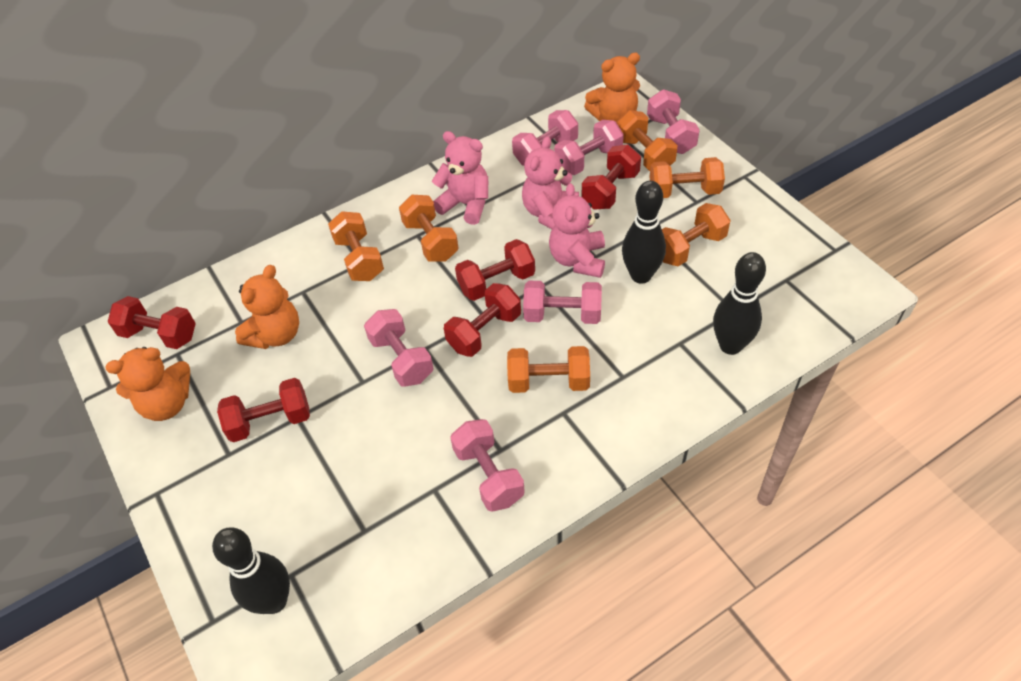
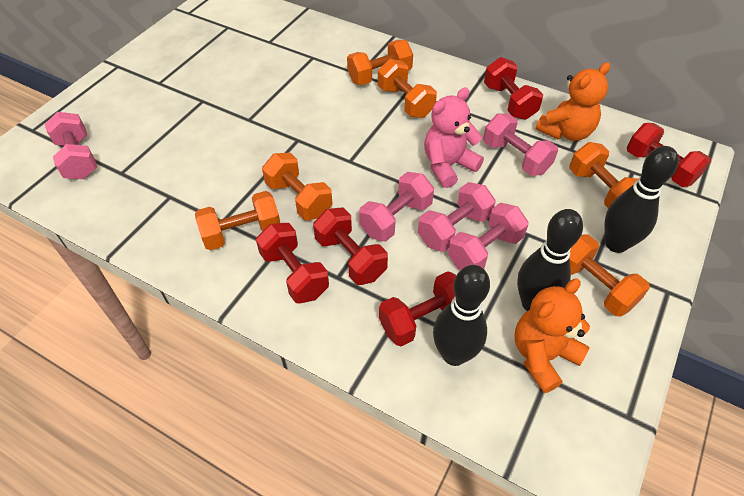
orange teddy bear: [106,347,190,421] [235,265,299,349] [584,52,640,123] = 3 -> [515,279,590,393] [536,62,610,141] = 2
pink dumbbell: [364,309,434,387] [450,419,525,512] [512,110,578,166] [523,281,602,324] [554,120,624,175] [647,89,700,154] = 6 -> [45,112,97,179] [359,172,434,241] [418,182,495,252] [448,203,529,270] [483,113,558,176] = 5
pink teddy bear: [432,131,488,225] [522,136,579,229] [549,183,605,278] = 3 -> [424,87,484,188] = 1

